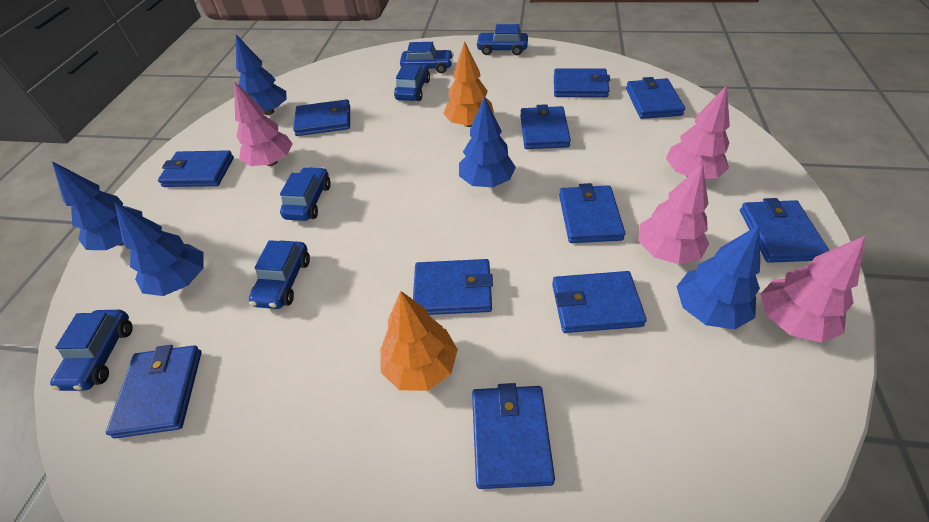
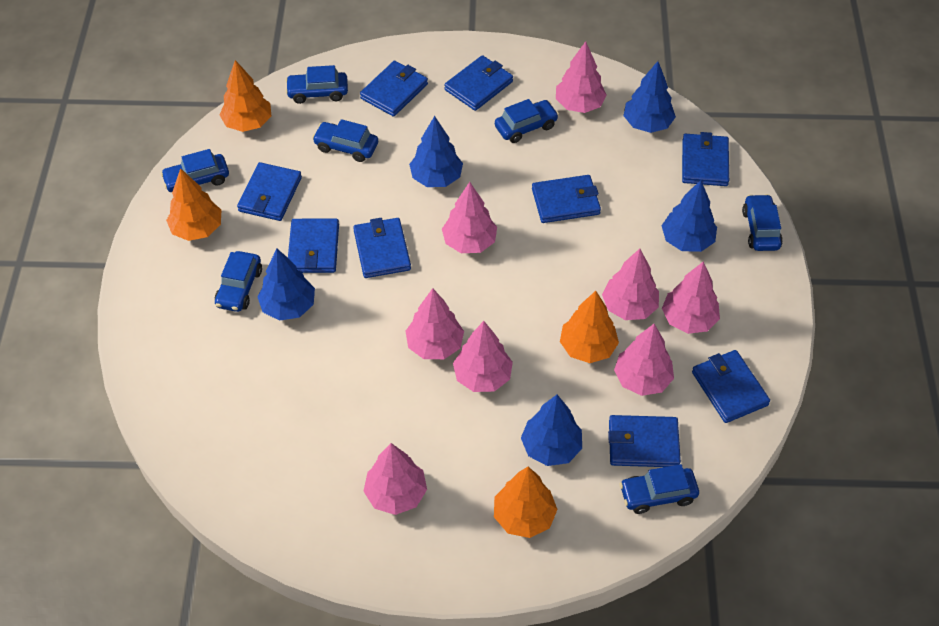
blue car: [50,310,133,391] [249,240,310,309] [280,167,331,221] [394,64,430,101] [400,42,454,73] [476,24,528,55] = 6 -> [161,149,229,192] [215,251,262,312] [286,65,348,104] [312,119,378,162] [495,99,559,143] [620,464,699,514] [742,194,783,251] = 7
blue wallet: [106,345,202,438] [158,150,234,187] [293,99,350,136] [413,259,493,315] [472,383,555,489] [520,104,571,149] [552,271,647,333] [554,69,610,97] [559,183,625,243] [626,77,685,119] [740,198,830,263] = 11 -> [237,162,302,221] [288,219,339,273] [353,218,411,278] [360,61,428,117] [444,55,513,111] [532,175,601,223] [608,415,681,467] [682,132,729,186] [692,350,770,423] = 9
orange tree: [380,291,458,391] [443,41,494,127] = 2 -> [166,168,221,241] [220,60,271,132] [494,467,558,538] [560,291,619,363] = 4
pink tree: [234,81,293,166] [638,164,710,264] [666,85,730,179] [760,236,865,343] = 4 -> [363,443,427,515] [405,288,464,359] [442,182,497,253] [453,321,513,392] [556,41,607,113] [602,249,659,320] [614,324,674,396] [662,262,720,334] = 8

